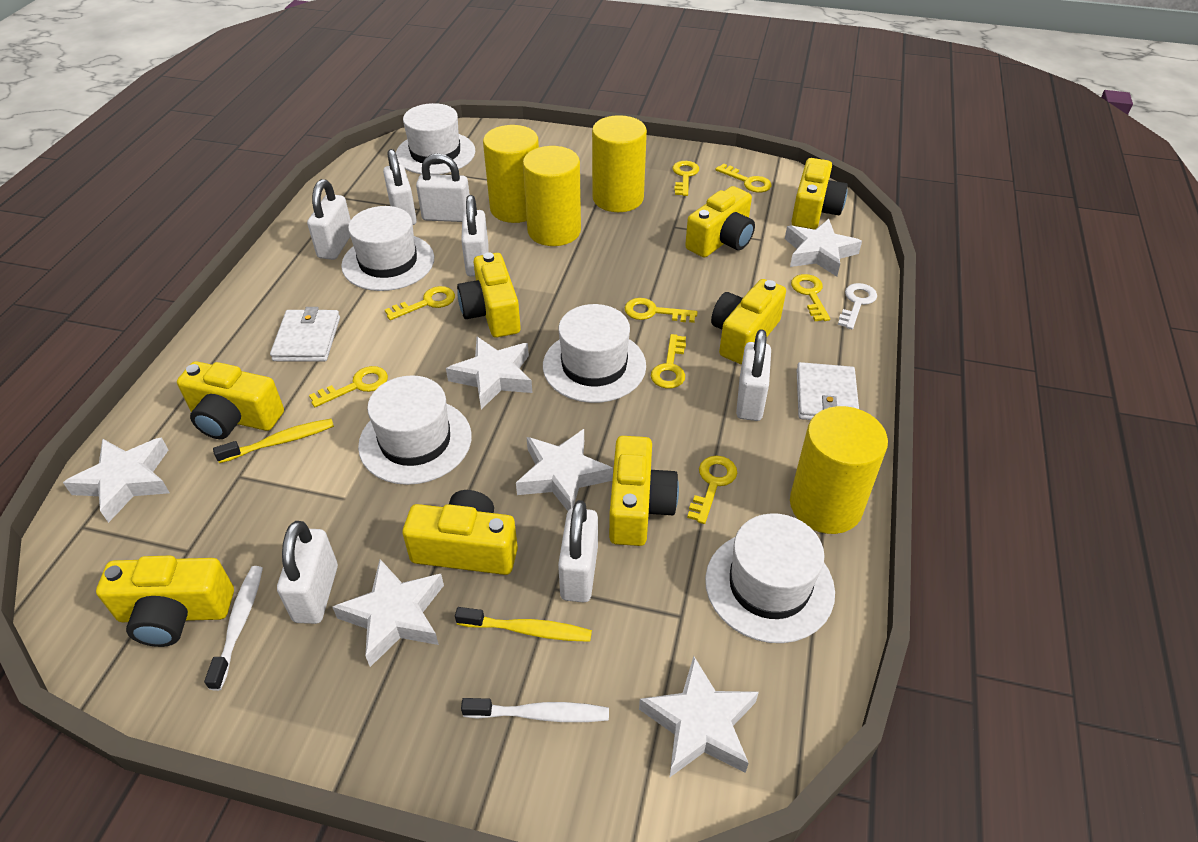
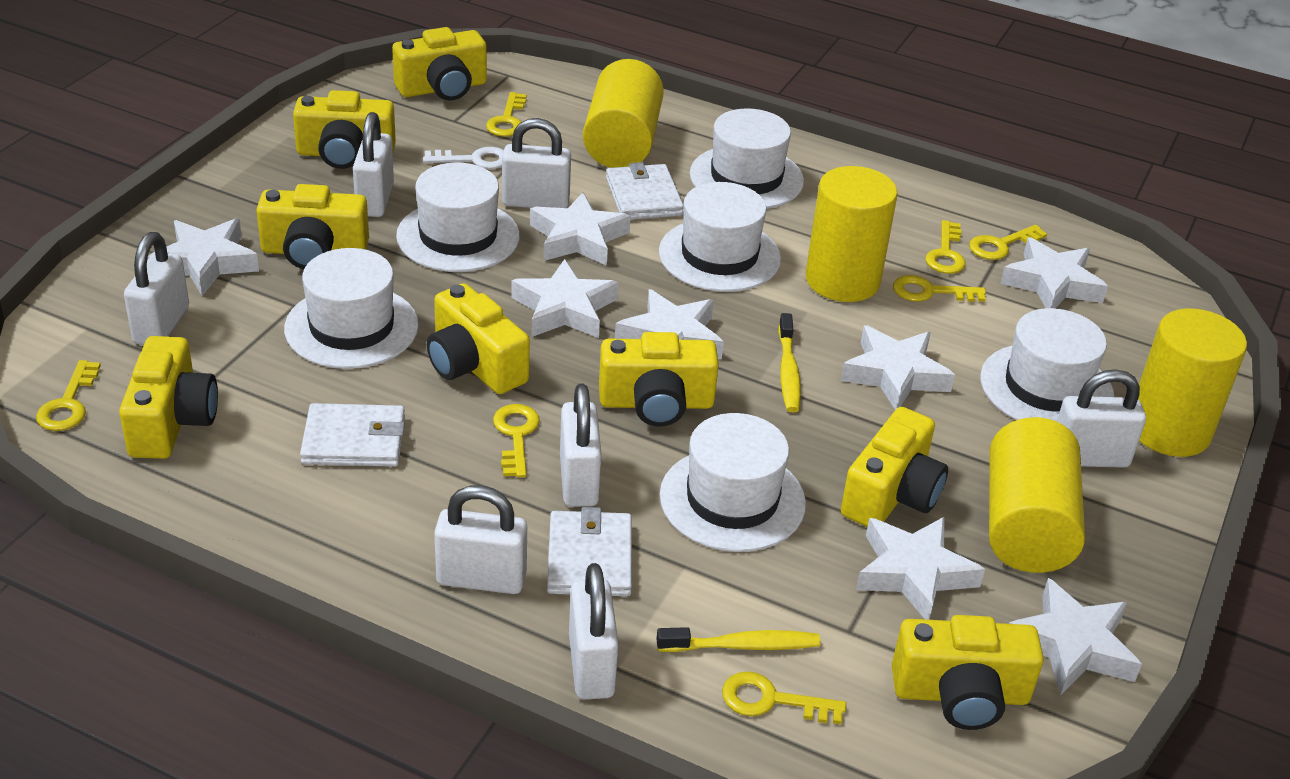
white hat: [341,206,434,291] [358,375,472,485] [396,103,475,175] [543,304,646,403] [705,513,835,643] = 5 -> [284,248,419,369] [396,163,520,272] [659,182,781,292] [659,413,806,552] [690,109,804,209] [980,308,1114,421] = 6
white star: [63,437,170,523] [333,559,444,667] [446,337,533,409] [516,429,613,511] [639,656,759,778] [785,219,862,277] = 6 -> [148,219,259,296] [511,259,618,338] [530,192,631,266] [615,289,724,359] [840,325,955,410] [856,517,985,620] [1000,237,1108,308] [1009,578,1142,696] = 8
white toothbrush: [204,566,263,691] [461,698,609,722] = 2 -> none = 0
white wallet: [270,307,340,362] [797,362,859,420] = 2 -> [300,403,405,467] [547,507,632,596] [606,162,684,220] = 3
yellow key: [309,366,388,407] [385,286,455,320] [625,298,697,323] [651,334,686,389] [673,161,699,196] [687,456,737,524] [715,163,772,193] [791,274,830,321] = 8 -> [36,360,101,431] [486,92,526,137] [493,404,540,477] [722,671,846,724] [893,275,986,302] [926,220,965,274] [969,225,1047,260] = 7

